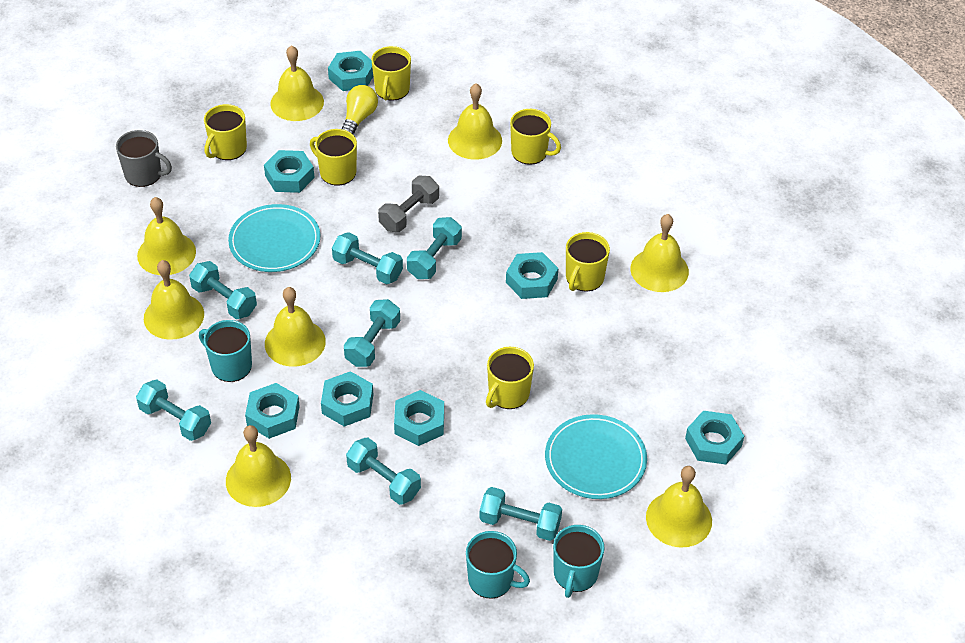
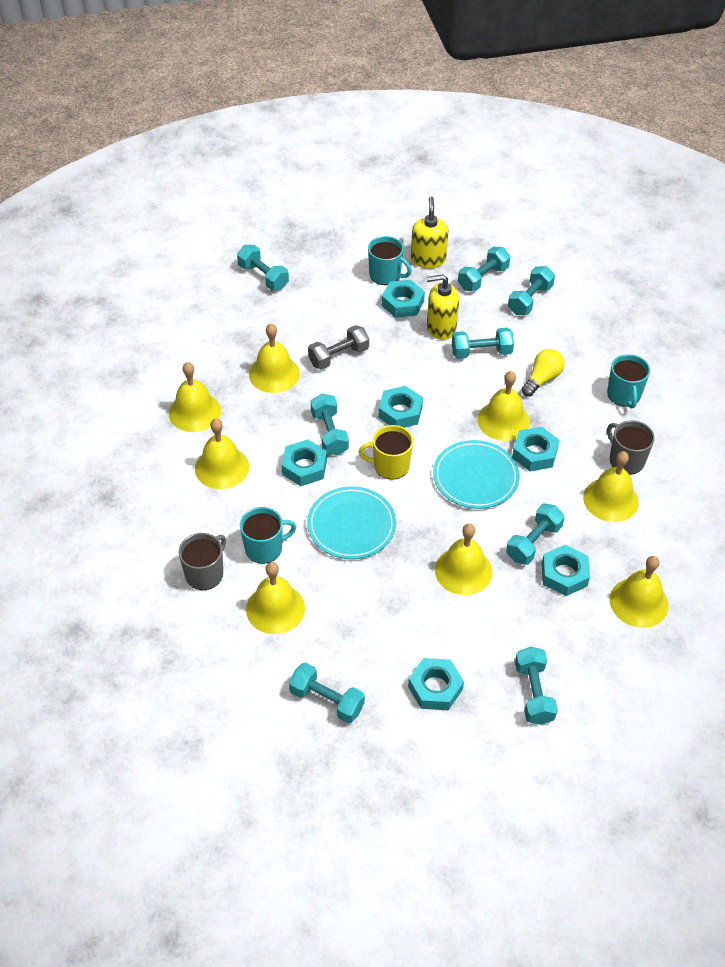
grey mug: [116,130,172,187] = 1 -> [179,533,226,590] [607,420,655,475] = 2
turquoise dumbbell: [136,380,211,441] [189,261,257,319] [332,232,403,284] [344,299,400,367] [346,437,421,505] [407,217,462,279] [479,487,562,541] = 7 -> [237,245,289,290] [289,663,365,723] [311,394,349,455] [452,328,514,359] [458,247,511,292] [506,504,565,565] [508,266,555,315] [515,647,558,725] = 8
turquoise nut: [245,383,300,439] [264,150,315,193] [321,371,373,427] [328,51,373,91] [394,390,444,446] [506,252,558,299] [685,411,744,465] = 7 -> [282,439,327,486] [378,386,423,428] [382,280,425,318] [408,658,464,710] [512,427,559,471] [542,544,590,596] = 6
yellow mug: [204,104,247,160] [310,129,357,185] [371,46,411,101] [486,347,534,409] [510,109,561,165] [566,232,610,292] = 6 -> [359,425,413,480] = 1
yellow soap dispenser: none = 0 -> [411,197,448,268] [426,274,459,340] = 2

